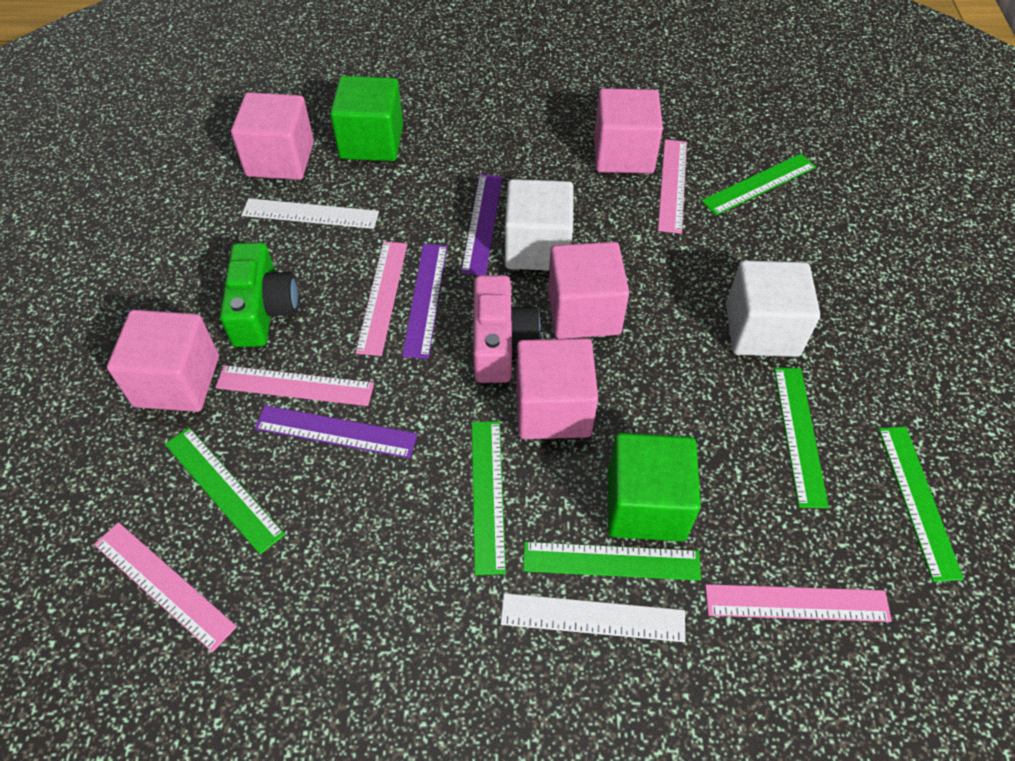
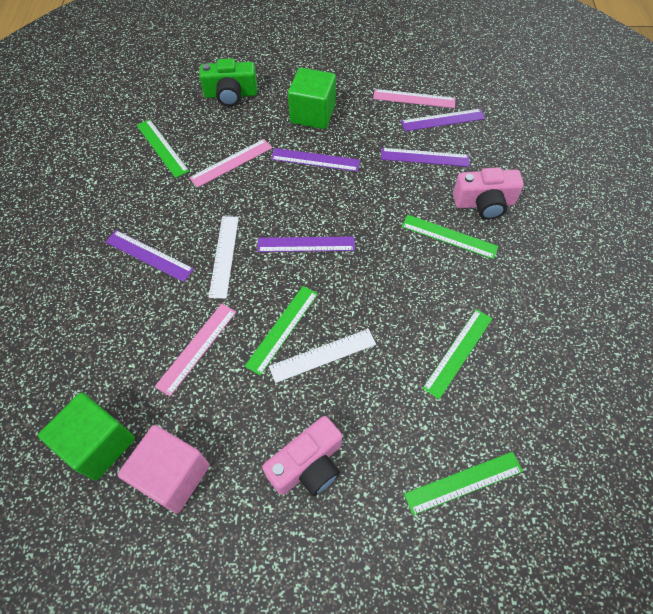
green ruler: [165,427,285,554] [472,421,506,575] [523,542,701,581] [701,154,816,215] [774,368,829,508] [878,427,964,582] = 6 -> [136,119,189,178] [245,286,318,376] [402,215,498,259] [404,452,523,515] [422,309,492,399] = 5
pink camera: [473,275,541,383] = 1 -> [262,416,342,496] [453,167,524,220] = 2
pink cube: [107,310,219,412] [231,92,314,180] [516,338,598,439] [548,242,629,339] [594,88,663,174] = 5 -> [118,425,210,513] = 1
pink ruler: [94,522,237,652] [216,365,374,406] [355,241,407,356] [658,139,687,234] [705,584,892,622] = 5 -> [155,304,236,396] [189,139,272,188] [373,89,455,108] = 3
purple ruler: [255,405,417,458] [402,244,447,359] [461,175,502,275] = 3 -> [105,230,194,282] [257,236,355,252] [271,148,360,172] [381,148,469,167] [401,109,485,131] = 5
white cube: [505,179,574,270] [726,260,820,357] = 2 -> none = 0

